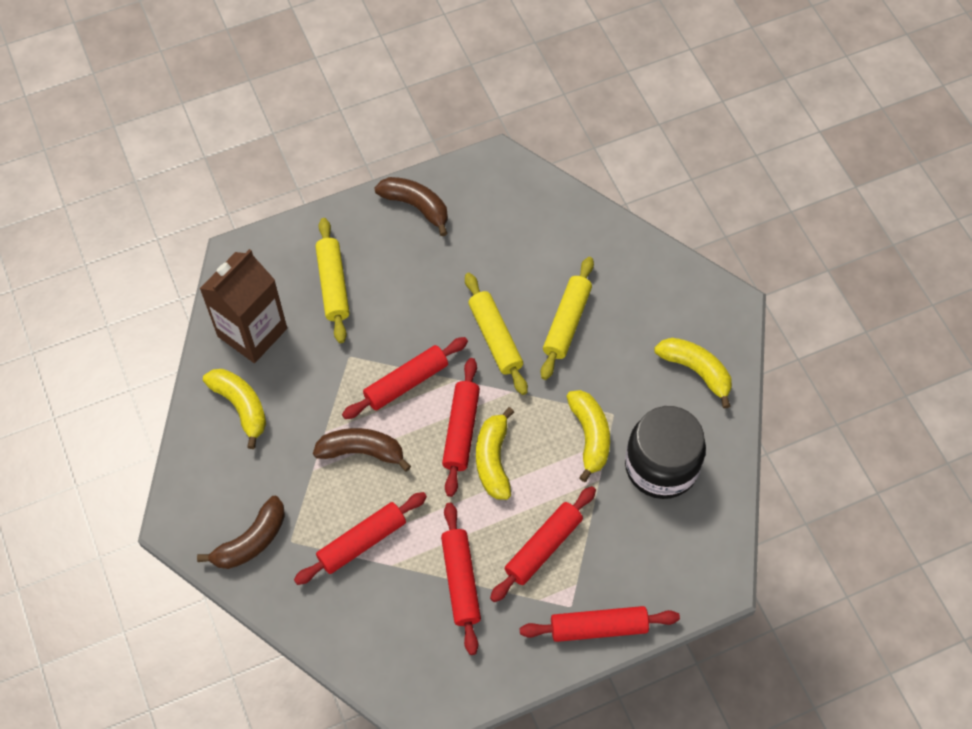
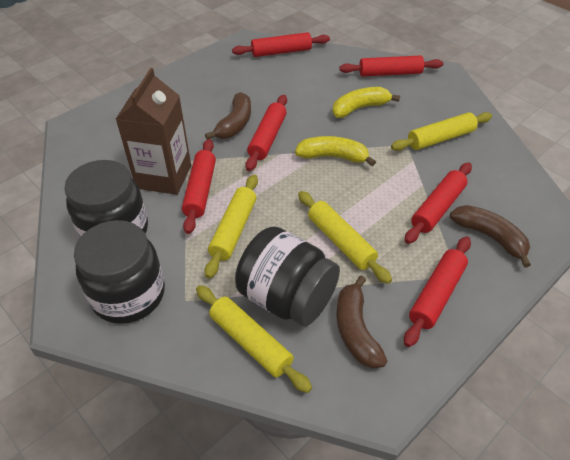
black jar: [625,406,706,499] = 1 -> [64,160,148,238] [74,220,165,324] [235,226,340,326] = 3
yellow banana: [203,369,266,449] [476,407,514,500] [566,390,610,482] [654,338,732,409] = 4 -> [295,136,376,166] [332,87,400,118] = 2
yellow rolling pin: [315,218,350,343] [465,273,528,395] [541,257,594,380] = 3 -> [196,285,312,393] [205,175,258,279] [298,191,392,284] [391,112,492,151] = 4

